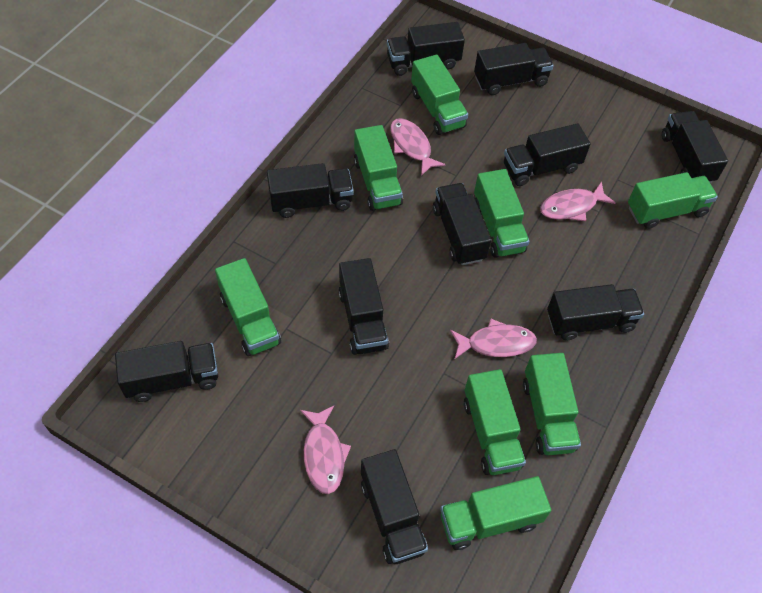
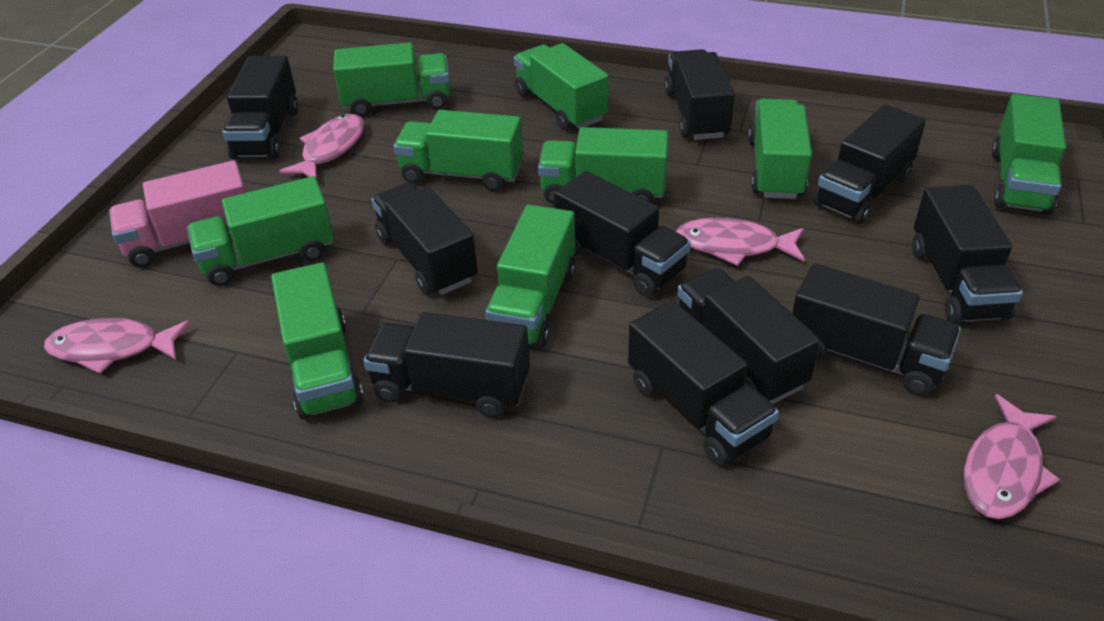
green truck: [215,258,281,356] [354,125,403,211] [411,55,468,135] [440,476,551,550] [464,369,526,475] [474,169,529,258] [523,353,581,455] [628,172,718,229] = 8 -> [187,176,334,286] [271,262,364,419] [333,42,450,117] [393,110,523,191] [485,205,576,348] [514,43,609,130] [538,127,668,204] [748,99,812,199] [992,94,1066,215] = 9
pink truck: none = 0 -> [109,160,246,268] = 1

